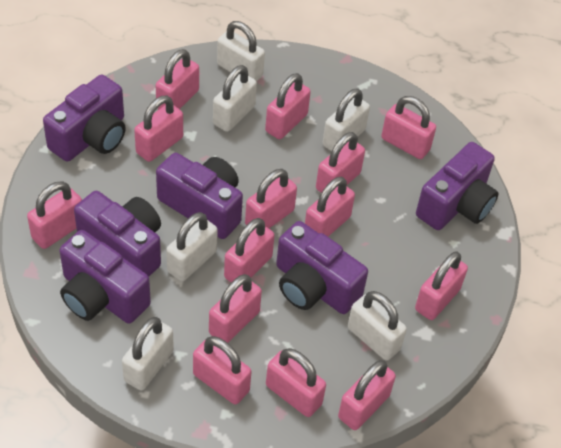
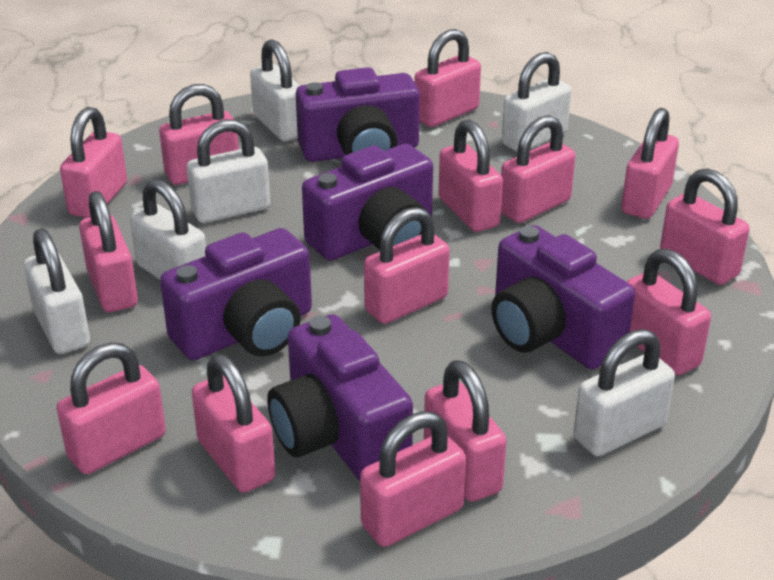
purple camera: [43,74,126,162] [59,230,151,324] [74,191,161,277] [156,153,243,239] [276,221,368,314] [416,142,498,230] = 6 -> [160,228,312,360] [267,314,413,481] [296,67,420,162] [302,144,433,261] [491,225,635,369] = 5

